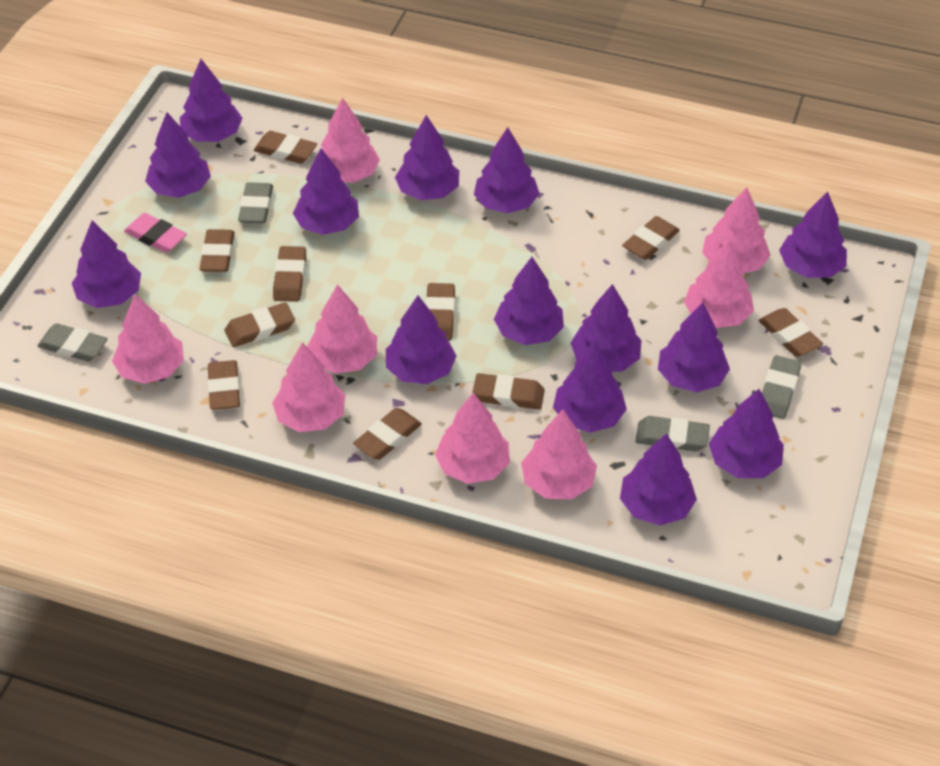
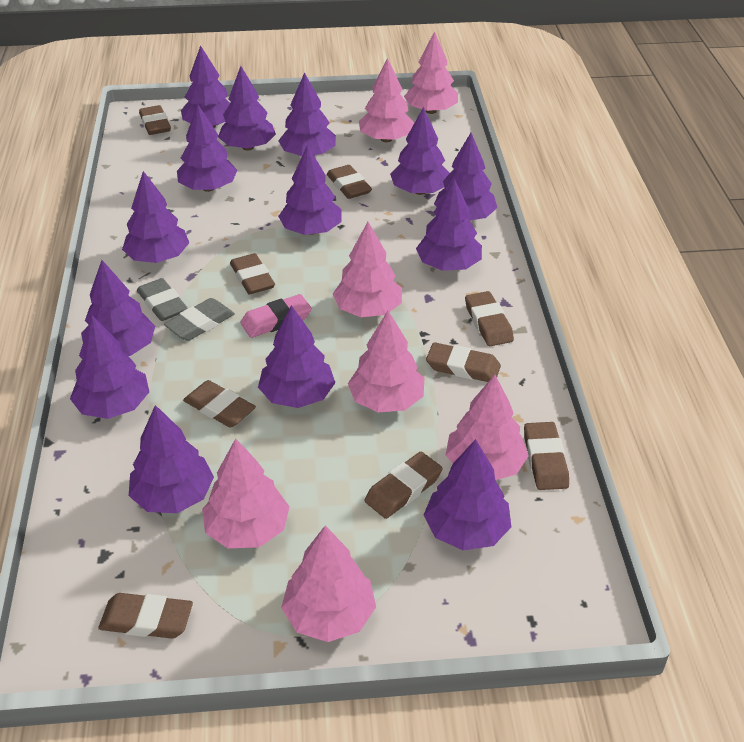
brown eraser: [200,229,235,272] [208,360,240,410] [225,302,295,347] [254,131,317,164] [273,246,306,302] [353,408,422,460] [425,283,455,340] [472,373,545,409] [622,216,680,260] [759,308,823,357] = 10 -> [98,593,193,639] [139,105,171,135] [183,380,256,428] [230,253,275,294] [327,165,372,199] [364,452,443,519] [426,342,501,382] [465,291,514,346] [524,422,569,490] = 9
grey eraser: [38,323,108,362] [238,182,273,223] [635,416,710,452] [762,355,801,419] = 4 -> [137,278,188,321] [164,298,235,341] = 2
pink tree: [112,294,184,384] [272,342,346,432] [307,284,377,374] [316,98,380,183] [435,393,510,484] [521,409,597,499] [684,240,754,328] [702,187,771,273] = 8 -> [202,438,290,548] [281,526,376,642] [333,222,402,317] [348,311,424,412] [359,58,414,142] [404,31,458,114] [446,375,529,480] = 7

